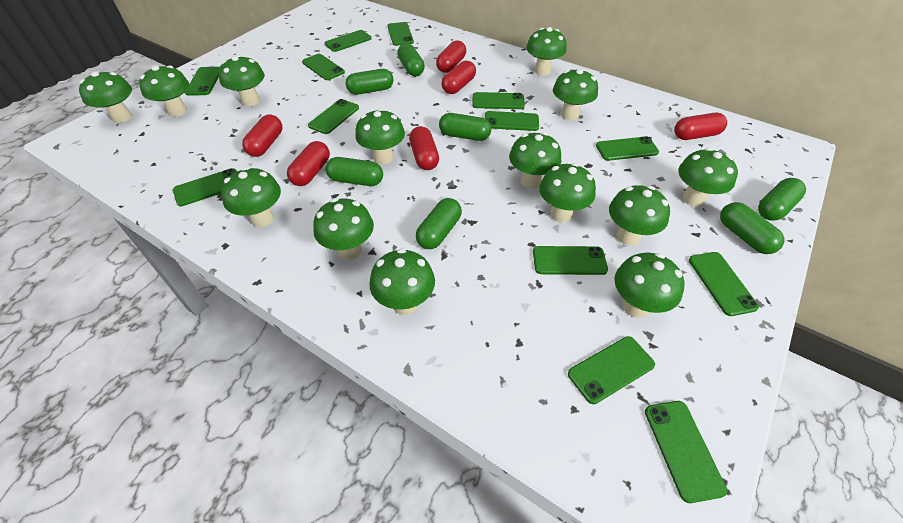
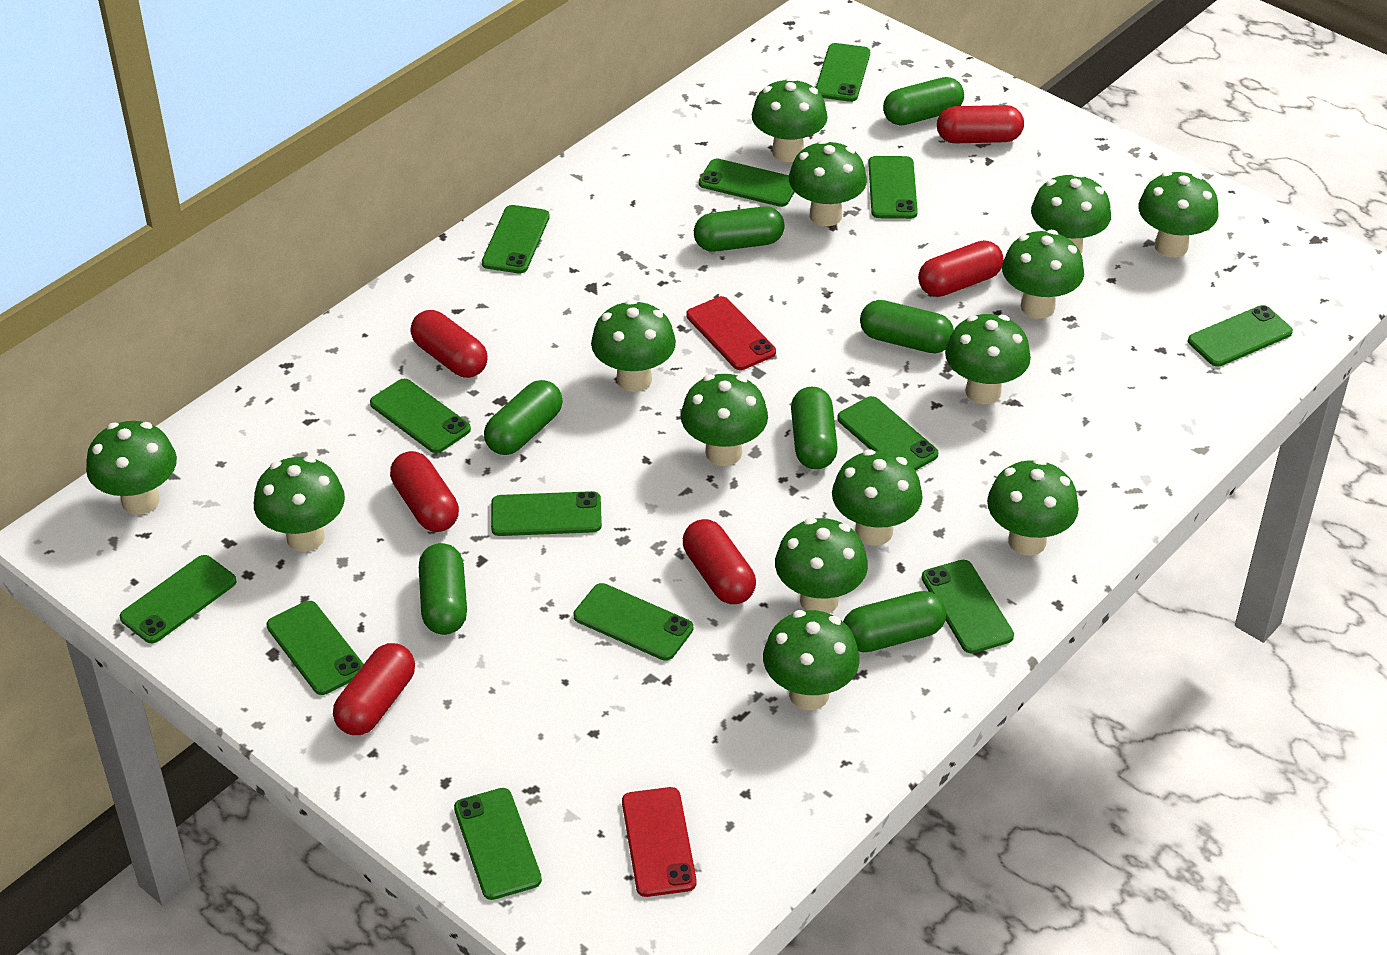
red phone: none = 0 -> [622,787,696,897] [686,296,776,370] = 2

